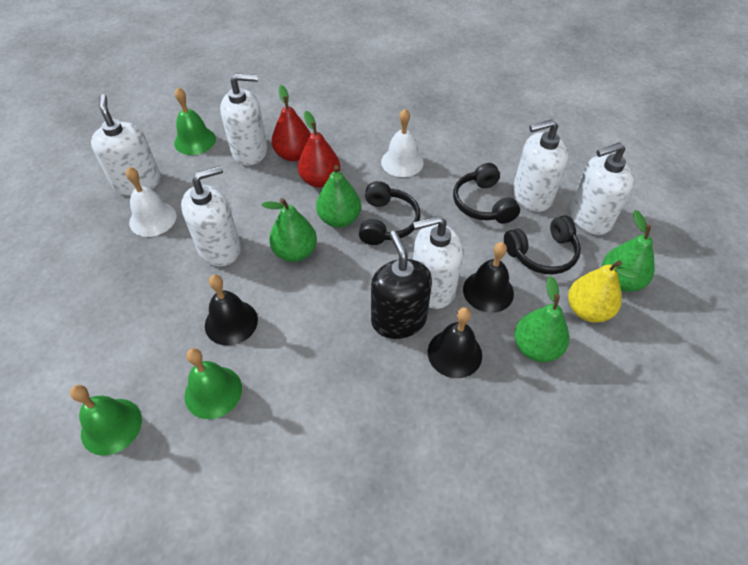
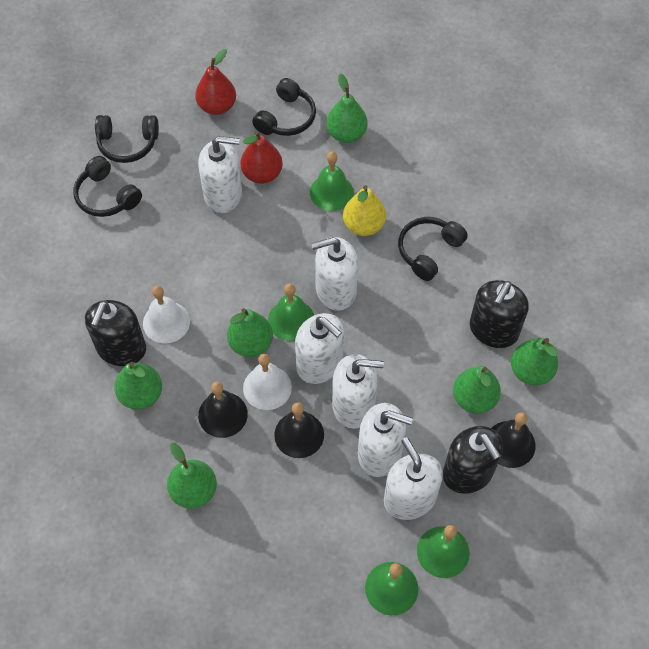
black headphones: [359,181,421,245] [453,163,520,224] [504,215,581,274] = 3 -> [73,156,142,217] [95,115,159,163] [252,78,316,136] [398,217,468,281] = 4
black soap dispenser: [371,231,432,339] = 1 -> [85,300,146,366] [443,426,503,494] [470,280,529,348] = 3
green bell: [70,385,142,456] [174,88,216,155] [184,348,242,419] = 3 -> [268,283,314,341] [310,151,354,211] [365,562,418,615] [417,525,470,578] = 4
green pear: [262,198,317,262] [316,165,361,228] [514,276,569,362] [602,210,655,292] = 4 -> [114,362,162,410] [167,443,217,509] [227,308,273,357] [326,74,368,143] [453,366,501,413] [511,338,558,385] = 6

